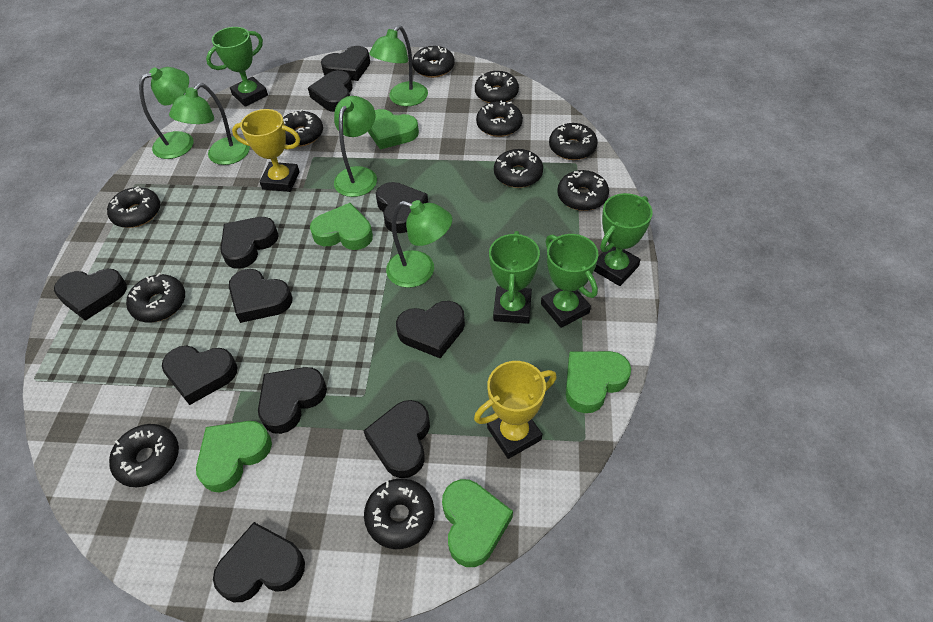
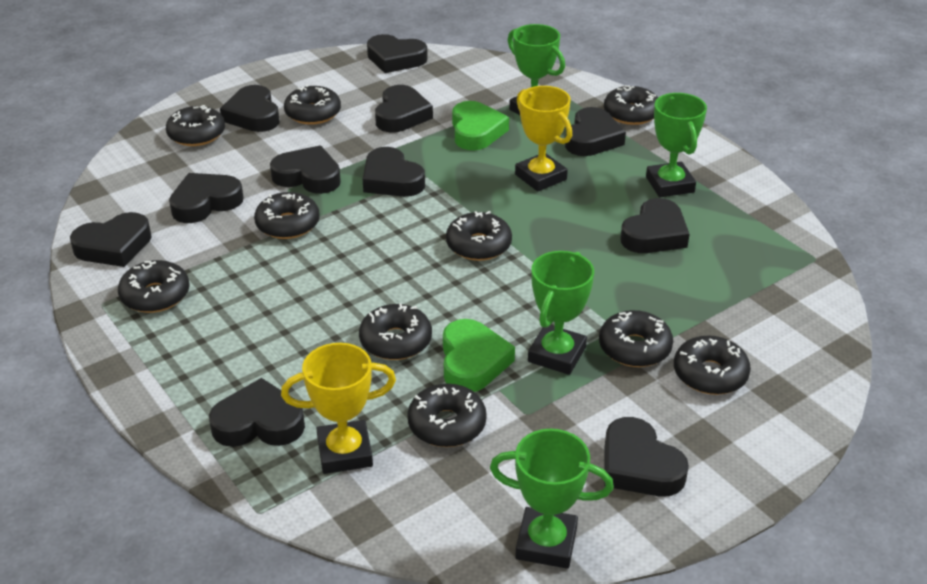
black donut: [107,186,161,228] [109,424,179,487] [126,273,185,322] [283,109,323,147] [364,479,435,549] [412,46,455,78] [475,71,519,103] [476,101,523,137] [494,149,543,188] [549,123,598,160] [557,170,609,211] = 11 -> [118,260,190,313] [166,105,225,146] [254,192,320,239] [284,84,341,125] [359,303,432,360] [407,383,487,447] [446,211,512,261] [599,310,673,367] [604,85,658,125] [674,335,751,395] = 10
green heart: [196,421,272,492] [310,203,373,250] [368,109,419,150] [442,479,513,567] [566,351,631,413] = 5 -> [443,319,515,392] [452,101,509,150] = 2
green lamp: [139,67,194,159] [169,83,250,165] [334,96,377,197] [369,25,428,106] [386,200,452,288] = 5 -> none = 0

